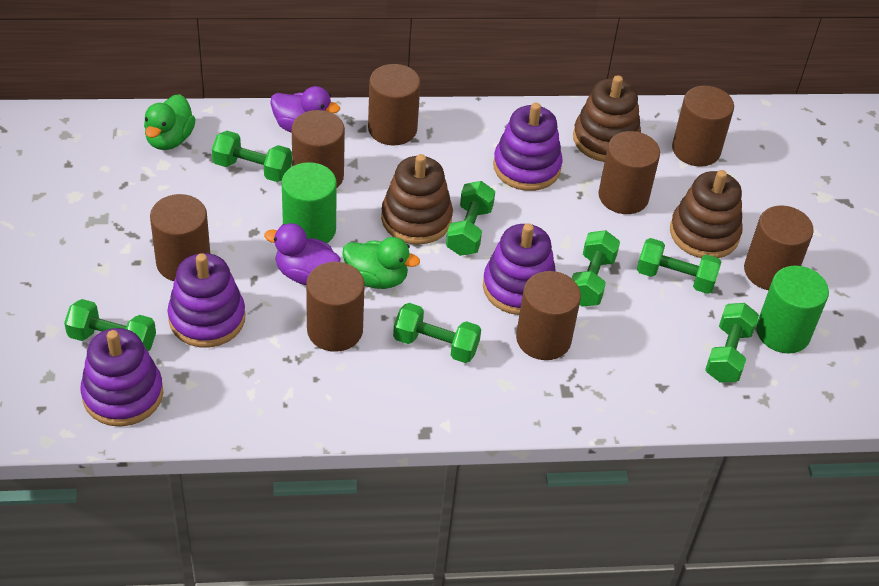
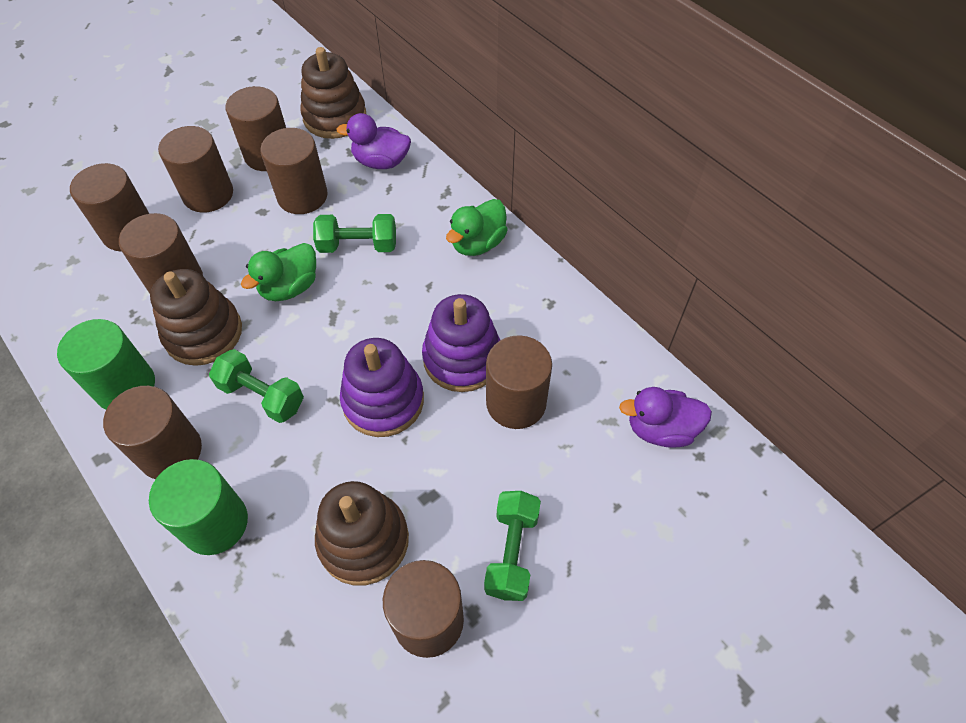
green dumbbell: [64,299,156,351] [212,131,292,182] [393,303,481,363] [446,181,495,256] [572,230,620,307] [637,238,721,294] [705,303,759,382] = 7 -> [209,349,304,423] [313,214,396,253] [484,491,541,601] = 3
purple stacking toy: [80,328,163,427] [168,253,245,347] [483,223,556,315] [493,103,563,191] = 4 -> [340,338,424,437] [422,294,500,392] = 2

